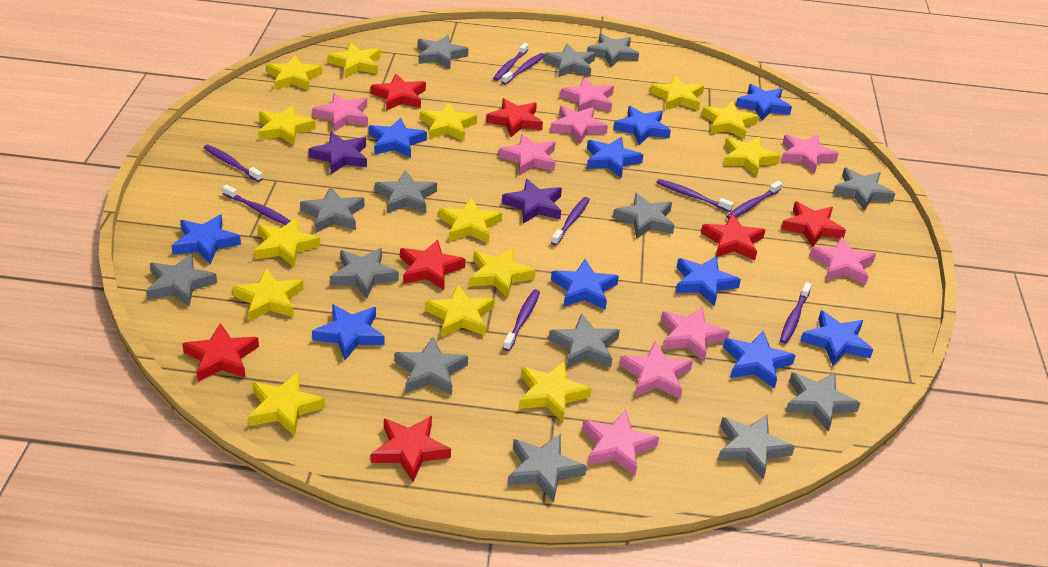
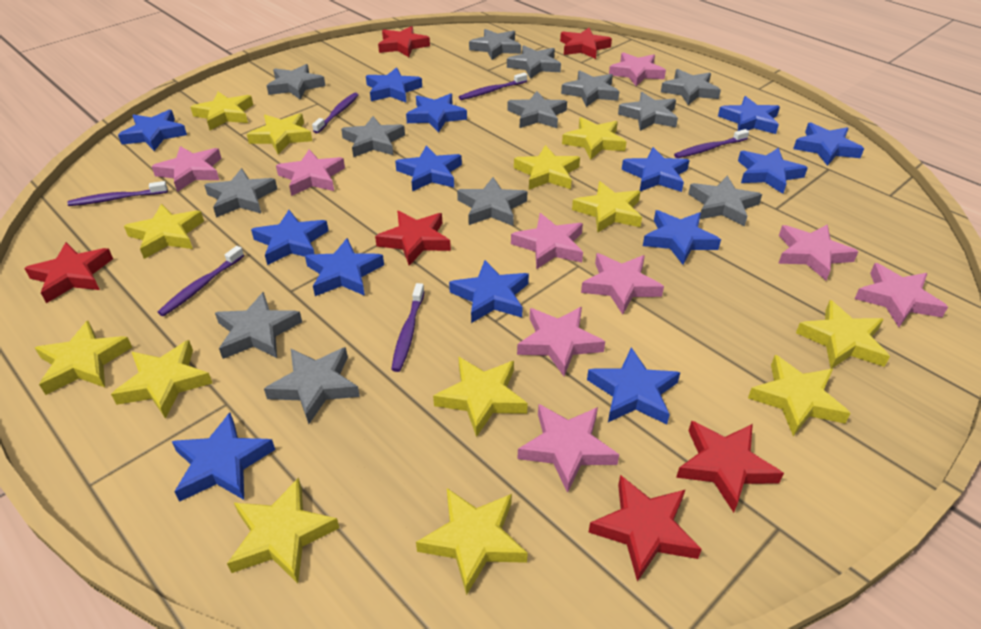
blue star: [171,214,241,264] [312,304,385,360] [369,117,427,158] [551,259,619,310] [587,137,643,178] [613,106,671,145] [675,256,741,306] [723,331,796,389] [736,84,792,120] [801,310,874,366] = 10 -> [118,110,187,151] [172,412,275,502] [251,210,329,265] [305,238,384,296] [366,67,422,103] [395,146,462,192] [406,93,467,132] [449,260,529,323] [587,347,680,425] [622,147,690,192] [643,210,721,265] [718,96,780,134] [738,148,808,194] [793,122,864,166] = 14
grey star: [146,253,217,306] [300,187,364,233] [330,248,399,299] [375,170,437,213] [395,337,468,395] [418,35,469,69] [508,434,587,502] [543,44,595,77] [549,313,620,368] [587,34,639,67] [613,193,675,239] [718,415,795,479] [786,372,860,432] [833,168,895,210] = 14 -> [204,168,277,218] [215,292,302,359] [264,347,360,424] [267,64,325,100] [341,116,405,157] [457,177,527,226] [469,29,521,60] [507,45,561,79] [507,91,567,128] [561,70,619,107] [618,92,678,131] [661,69,721,105] [688,176,762,226] = 13
purple star: [308,132,367,174] [502,179,562,224] = 2 -> none = 0
purple toothbrush: [204,145,263,182] [222,185,291,225] [493,43,529,81] [502,53,544,84] [503,289,540,351] [551,197,590,245] [656,179,734,212] [726,181,782,219] [780,282,812,344] = 9 -> [67,181,168,206] [158,246,244,316] [312,93,359,133] [391,283,425,372] [459,73,527,100] [674,129,749,158] = 6
red star: [182,323,259,382] [371,74,426,111] [371,416,451,482] [400,239,465,290] [486,98,543,137] [701,214,765,260] [781,201,846,247] = 7 -> [24,242,113,303] [375,211,451,266] [378,26,430,57] [560,28,612,59] [589,475,702,582] [676,421,784,513] = 6
yellow star: [232,268,304,322] [248,372,325,436] [254,218,320,267] [258,105,316,145] [266,55,322,91] [328,42,381,77] [420,102,477,141] [425,284,495,337] [438,197,502,243] [469,247,536,298] [519,361,592,422] [650,75,704,111] [702,102,758,139] [723,137,781,176] = 14 -> [35,321,132,395] [111,340,212,419] [124,204,204,259] [190,92,253,130] [227,477,339,584] [247,113,312,154] [416,488,528,595] [433,357,528,437] [514,145,580,190] [562,117,627,160] [572,181,642,233] [748,355,851,436] [796,300,890,369] = 13

